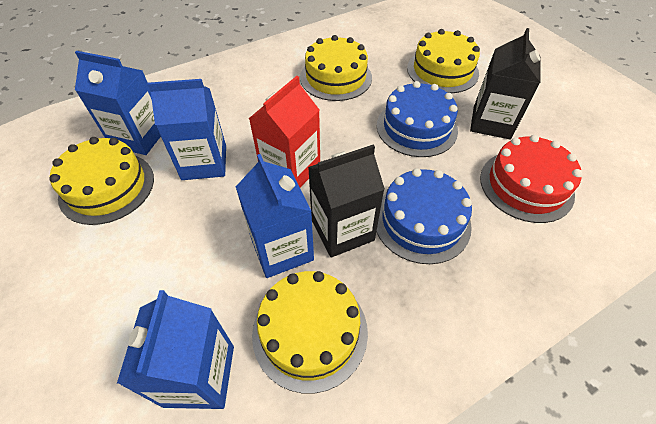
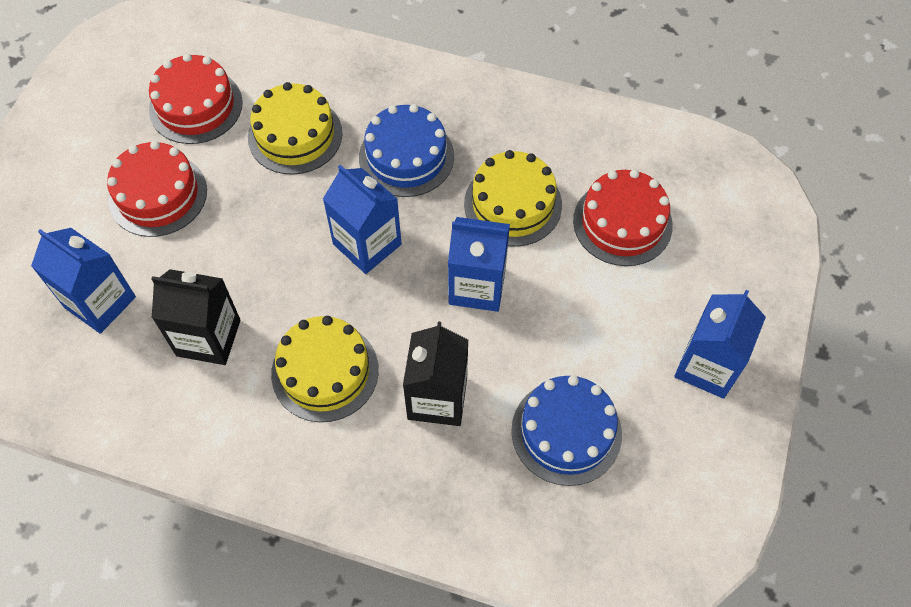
red cake: [480,135,583,223] = 1 -> [107,141,207,237] [149,53,243,144] [573,169,673,266] = 3
red carton: [249,76,320,188] = 1 -> none = 0
yellow cake: [49,137,154,225] [252,271,368,394] [300,35,372,101] [407,29,480,93] = 4 -> [248,82,343,175] [271,316,379,422] [464,150,562,247] = 3

